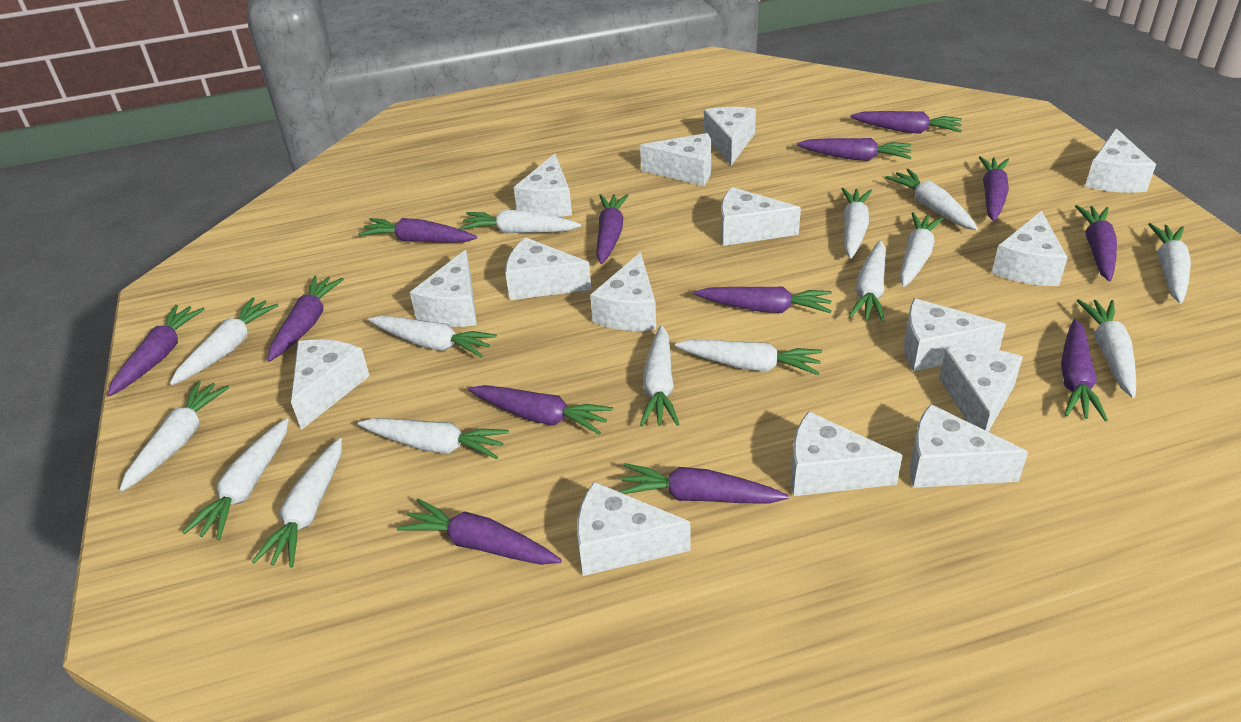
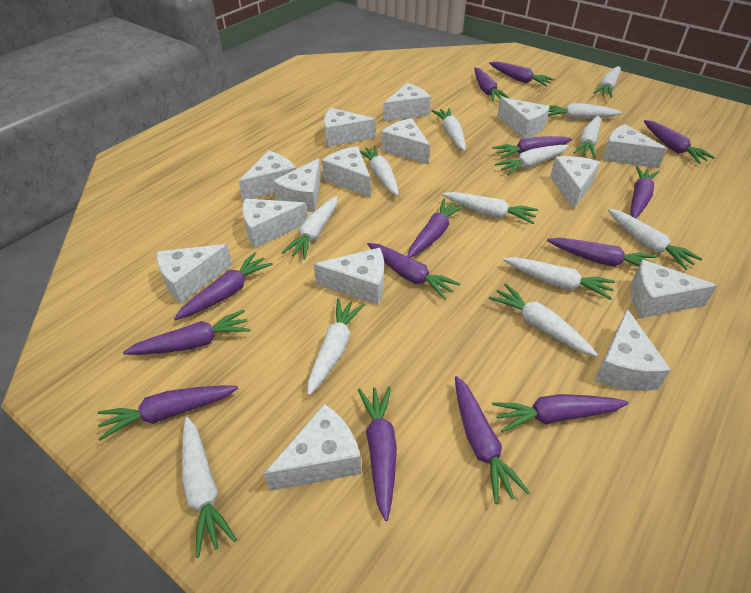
purple carrot: [107,305,205,396] [268,275,344,362] [358,218,477,243] [397,498,562,565] [468,385,613,435] [596,194,629,264] [618,463,789,504] [694,287,832,313] [797,138,911,161] [851,111,962,134] [978,156,1009,221] [1061,318,1108,422] [1075,205,1117,281] = 13 -> [97,385,238,441] [123,310,250,355] [174,252,273,320] [358,386,397,521] [367,243,461,300] [408,199,465,258] [455,376,530,504] [474,67,509,102] [489,62,555,87] [492,136,572,159] [492,394,629,433] [547,238,657,267] [630,166,659,219] [644,120,715,164] = 14
white carrot: [119,381,230,492] [170,297,279,385] [183,418,289,541] [252,438,342,568] [358,418,509,459] [368,316,497,358] [460,210,581,233] [640,325,680,426] [675,340,822,375] [842,188,872,259] [848,240,886,323] [885,169,978,230] [900,212,944,287] [1077,299,1136,398] [1148,223,1191,304] = 15 -> [182,417,237,558] [281,196,338,260] [307,298,365,396] [359,146,399,196] [431,108,466,151] [442,192,538,224] [489,283,598,357] [495,145,569,176] [503,257,615,300] [548,103,622,119] [573,116,601,158] [593,66,621,98] [608,209,702,270] = 13

